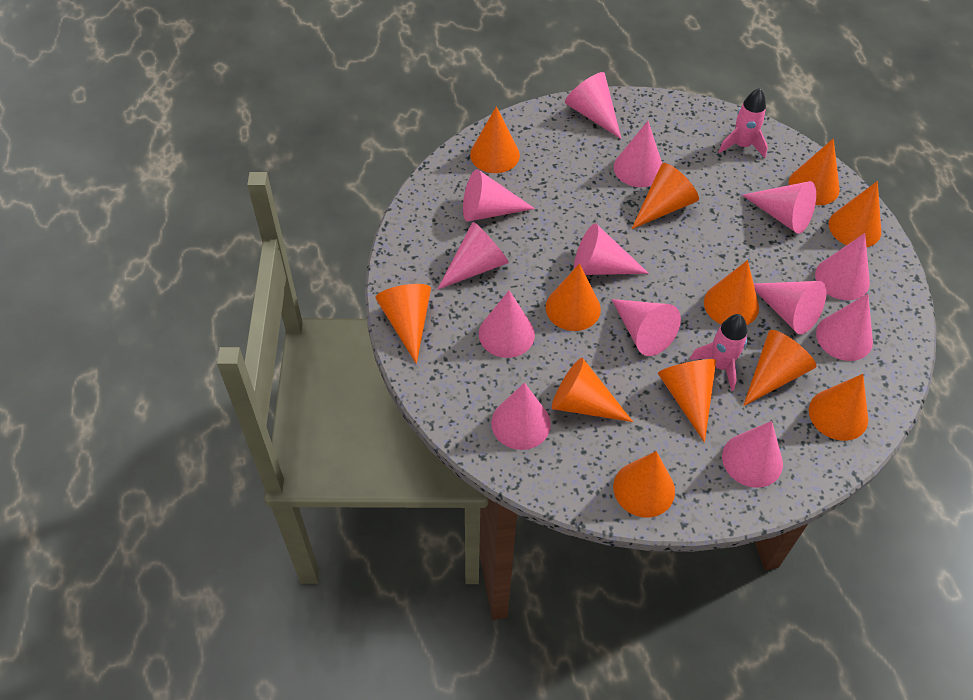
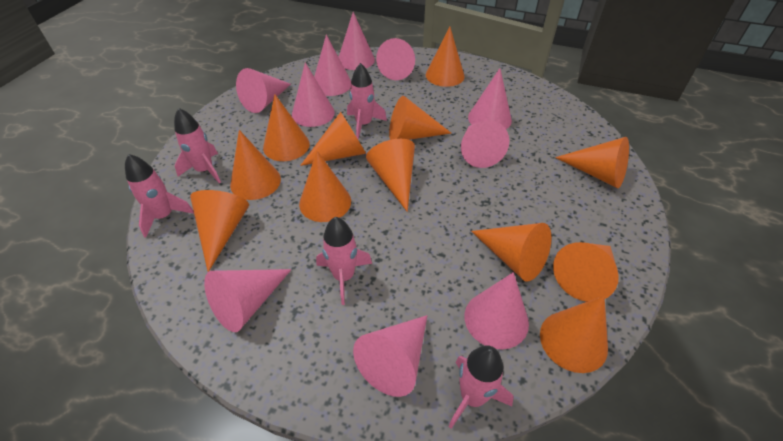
pink cone: [437,222,509,290] [463,169,535,222] [479,291,535,358] [491,383,551,450] [565,72,621,139] [574,224,649,275] [611,299,681,356] [614,121,662,187] [722,421,783,488] [742,181,816,234] [754,281,826,334] [815,233,870,300] [816,294,873,361] = 13 -> [204,269,292,332] [236,68,291,113] [292,63,335,127] [314,35,351,96] [339,12,375,70] [353,315,427,397] [376,38,415,80] [461,120,509,168] [464,272,529,349] [468,68,512,129] = 10
pink rocket: [690,314,747,391] [719,88,768,158] = 2 -> [125,154,194,238] [174,108,221,183] [316,217,372,305] [347,63,387,140] [448,345,513,429] = 5

